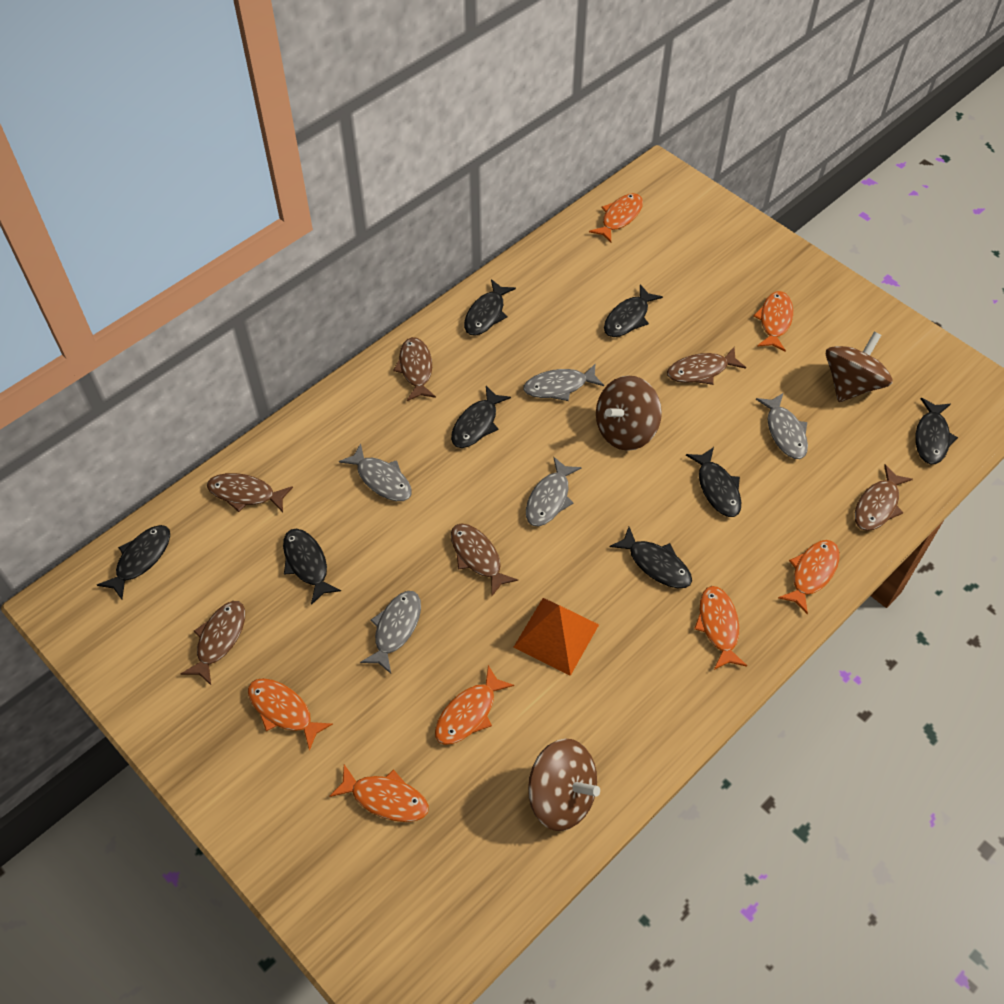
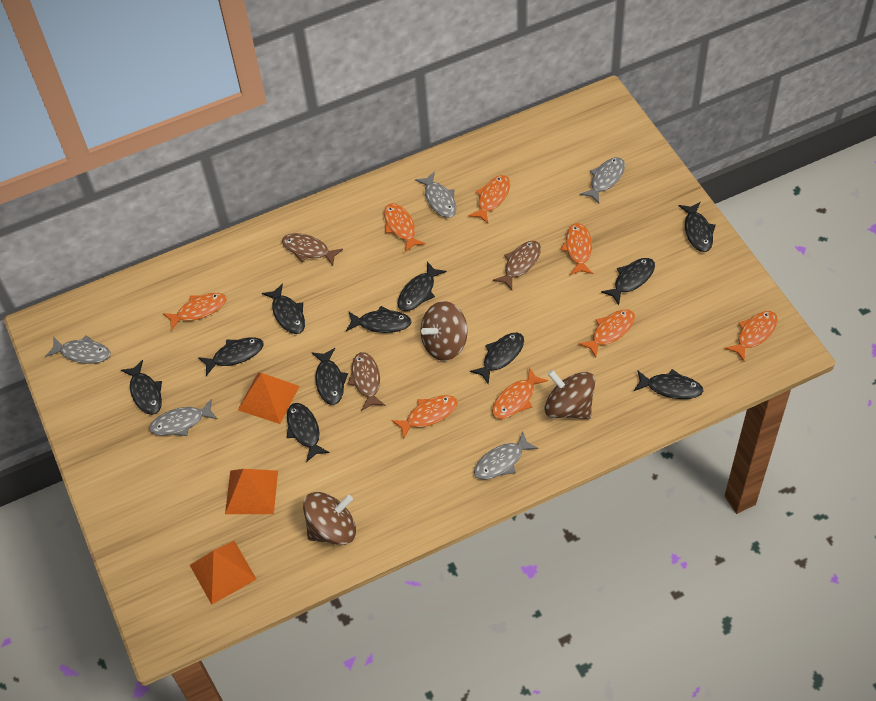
black fish: [97,525,170,599] [283,529,341,605] [451,386,511,448] [464,279,516,336] [604,285,663,337] [610,527,692,588] [686,447,741,517] [915,398,958,464] = 8 -> [121,360,162,415] [198,337,264,376] [262,283,305,334] [287,403,330,462] [312,348,348,405] [346,306,411,333] [397,262,446,311] [470,333,524,385] [601,258,655,305] [634,369,703,399] [678,202,716,252] = 11
brown fish: [181,601,245,685] [207,473,293,512] [393,337,436,401] [451,523,518,596] [667,347,746,385] [855,465,913,531] = 6 -> [282,233,343,266] [348,352,385,411] [493,241,541,290] = 3
orange fish: [248,678,333,751] [329,765,429,822] [435,665,514,745] [589,193,643,243] [694,586,747,670] [753,291,793,352] [778,540,840,614] = 7 -> [163,293,226,331] [384,203,425,252] [391,395,457,439] [468,175,510,223] [492,367,548,419] [560,223,593,275] [578,310,635,358] [724,311,778,361] = 8
orange pyramid: [513,598,599,676] = 1 -> [190,541,257,605] [225,469,278,514] [238,373,299,424] = 3

